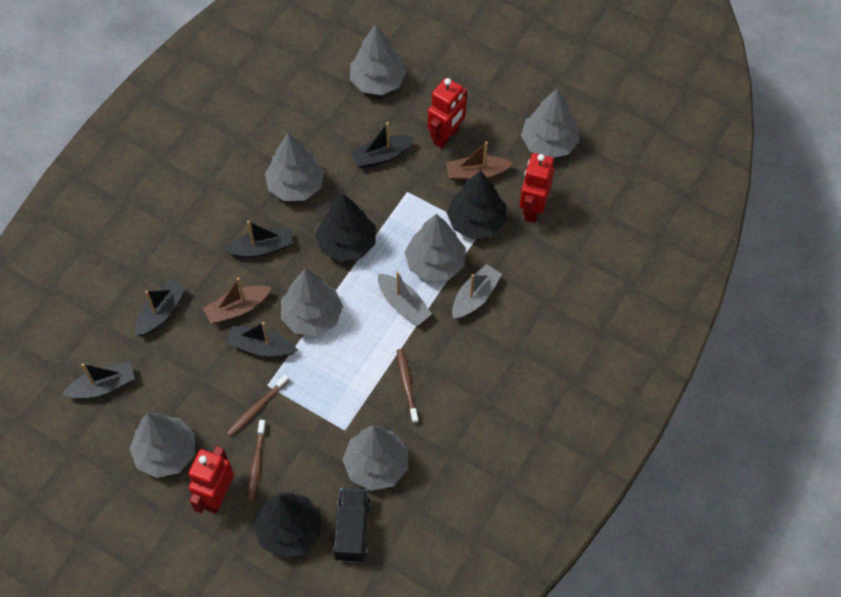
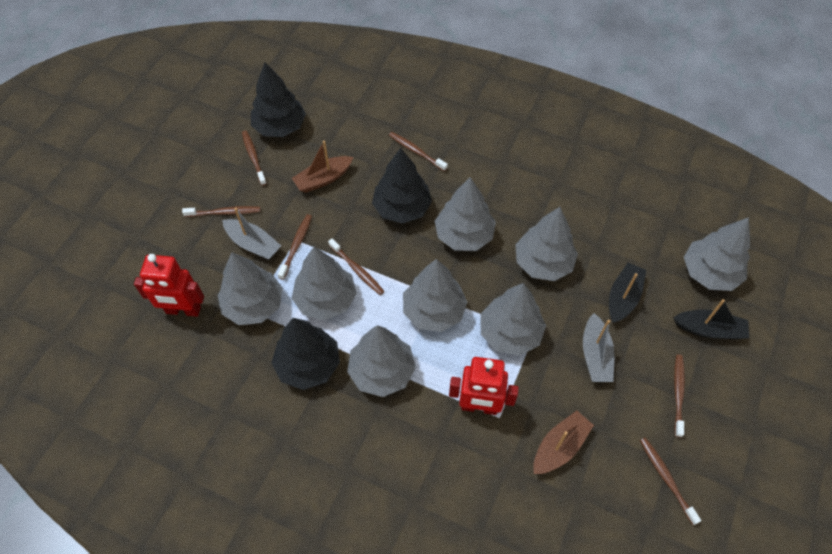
black boat: [62,362,135,399] [135,279,186,336] [223,221,293,258] [226,322,297,357] [351,122,415,168] = 5 -> [609,263,646,323] [673,299,749,339] = 2
black truck: [333,488,371,562] = 1 -> none = 0
brown toothbrush: [226,375,289,437] [247,420,266,502] [397,349,419,424] = 3 -> [182,206,261,217] [242,131,267,186] [278,214,312,280] [328,239,384,295] [389,132,448,171] [640,438,701,525] [674,354,685,438] = 7
grey tree: [129,413,195,478] [265,133,324,201] [281,270,343,336] [342,425,408,491] [350,25,406,95] [404,214,466,281] [521,89,580,158] = 7 -> [218,252,283,325] [292,247,357,320] [347,325,416,397] [403,259,467,332] [435,177,496,251] [480,283,546,356] [515,207,578,281] [684,217,750,291] = 8
red robot: [188,446,234,514] [428,78,467,149] [520,153,554,223] = 3 -> [134,254,204,317] [449,357,519,415] = 2

